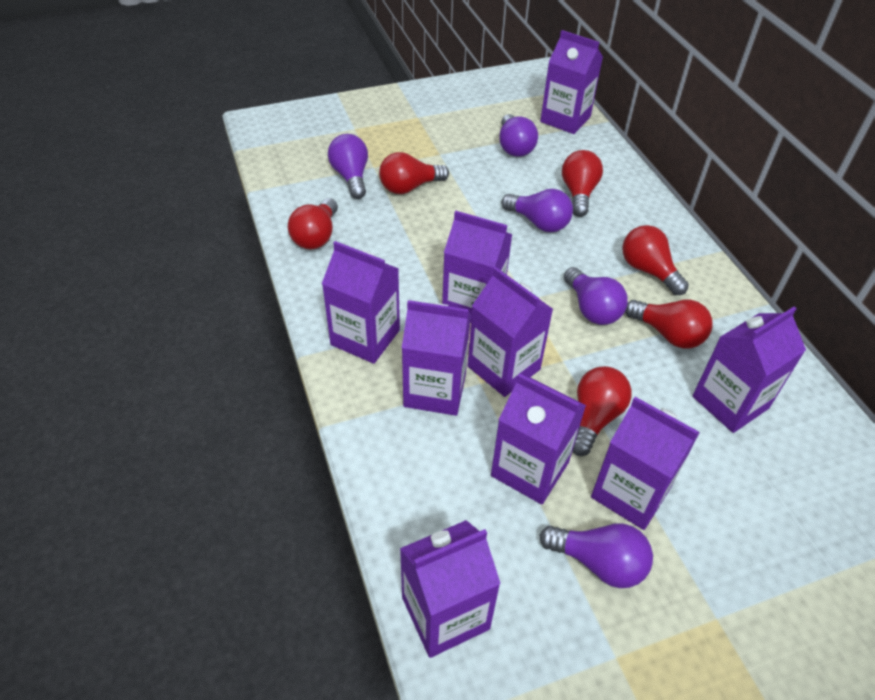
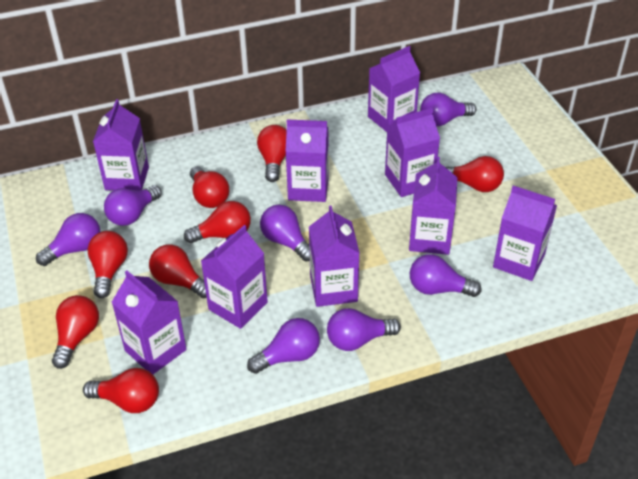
purple light bulb: [328,134,368,199] [499,114,538,157] [501,189,573,232] [539,524,653,588] [564,267,628,325] = 5 -> [36,213,100,266] [104,185,162,226] [247,318,320,374] [260,205,310,262] [327,308,401,351] [410,254,482,297] [420,93,476,126] = 7
red light bulb: [288,198,338,250] [379,152,449,194] [562,150,603,217] [572,366,632,456] [622,225,689,295] [625,299,713,349] = 6 -> [52,295,99,369] [83,368,159,413] [87,231,128,298] [149,245,207,298] [184,201,251,243] [190,166,229,208] [257,125,287,182] [445,156,504,192] = 8

